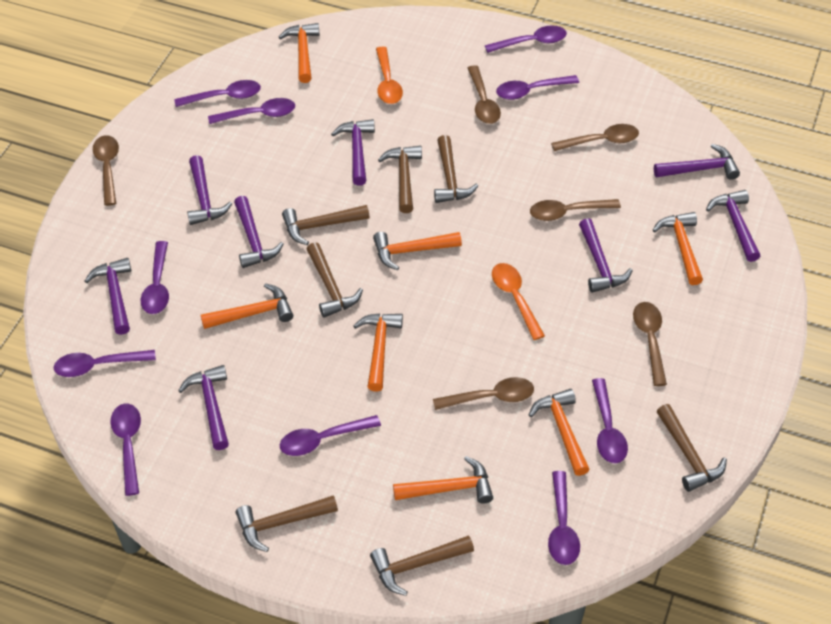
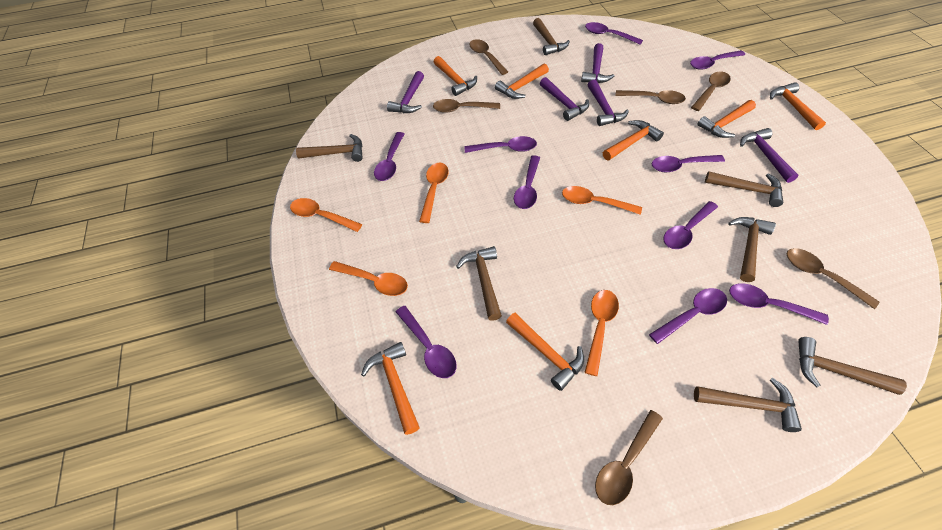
orange spoon: [376,47,403,104] [492,263,545,340] = 2 -> [290,198,362,232] [329,261,408,296] [419,163,449,223] [562,186,642,215] [584,290,619,376] = 5
purple hammer: [85,258,131,335] [178,365,229,450] [187,155,232,225] [234,196,284,268] [331,119,375,186] [579,218,633,293] [654,144,740,180] [706,190,760,262] = 8 -> [387,71,424,113] [540,77,589,121] [581,43,615,83] [588,80,629,126] [740,128,798,183] = 5

